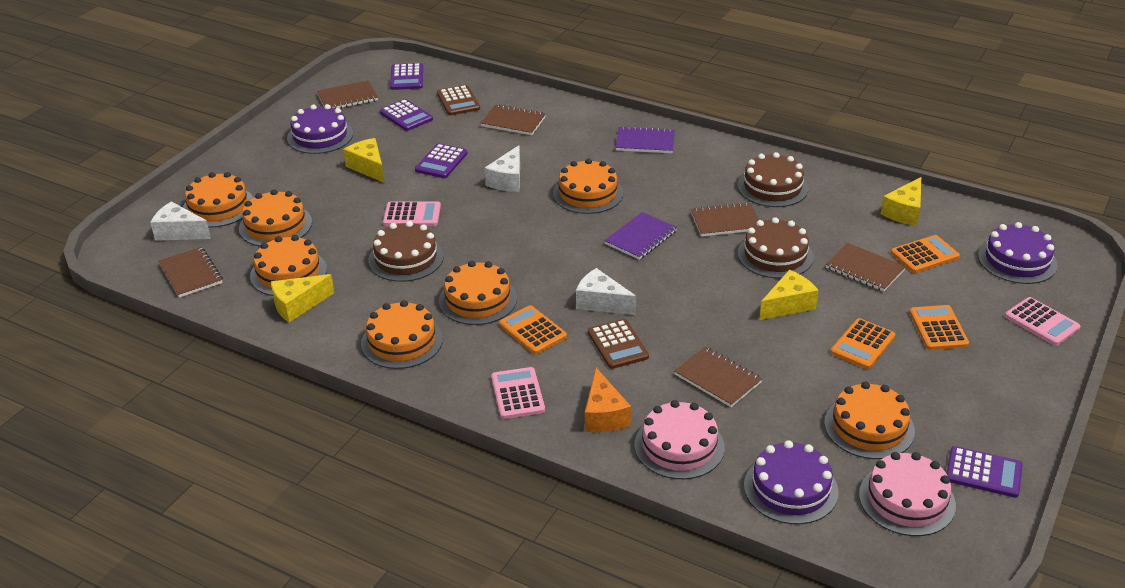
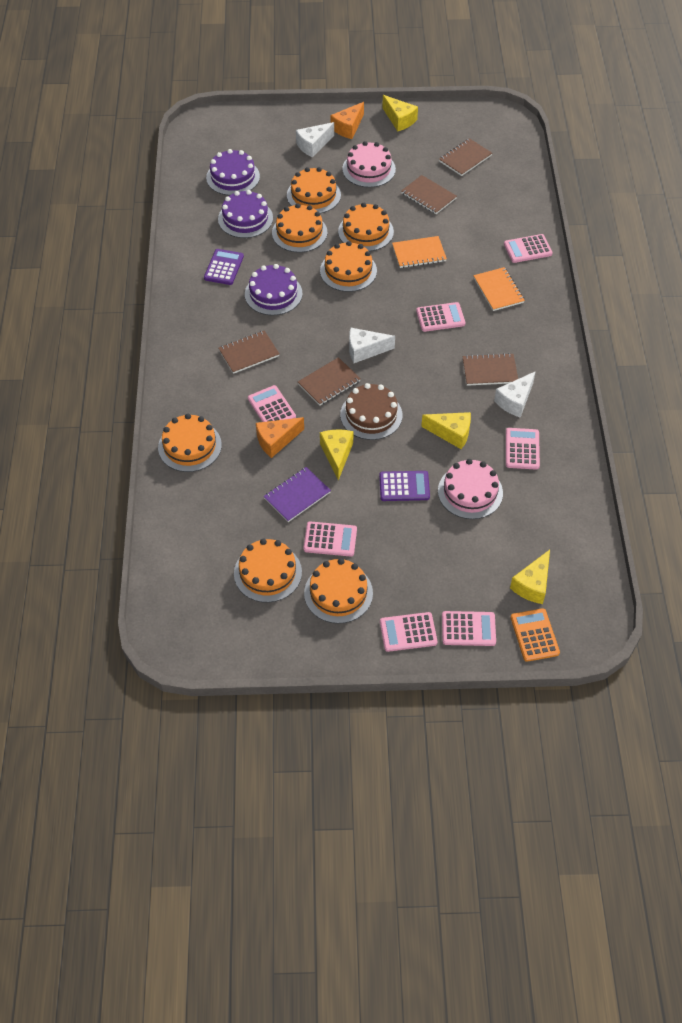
brown cake: [368,221,444,282] [737,217,814,278] [738,152,808,207] = 3 -> [340,383,402,440] = 1
brown calculator: [437,85,480,115] [588,319,649,369] = 2 -> none = 0
brown notebook: [158,247,223,298] [317,81,378,108] [481,104,546,135] [674,347,762,407] [691,202,759,237] [826,243,906,292] = 6 -> [218,330,279,374] [298,357,361,405] [401,175,457,214] [439,138,492,176] [462,353,518,386] = 5
orange calculator: [499,305,567,354] [830,318,895,369] [891,235,960,273] [909,305,969,350] = 4 -> [510,608,560,662] = 1
orange cheese: [585,368,631,432] = 1 -> [256,417,304,458] [331,102,364,139] = 2
orange notebook: none = 0 -> [392,236,447,268] [473,267,525,311] = 2
pink calculator: [383,201,441,226] [491,367,545,419] [1005,297,1081,346] = 3 -> [248,385,296,422] [303,521,357,557] [380,612,438,652] [416,302,466,332] [442,611,496,646] [504,234,553,263] [506,428,540,470] = 7
purple calculator: [380,99,433,131] [390,63,423,90] [415,143,468,178] [946,446,1023,498] = 4 -> [204,249,244,285] [379,471,430,501] = 2
purple notebook: [604,212,677,260] [615,126,675,153] = 2 -> [264,467,331,522] = 1

